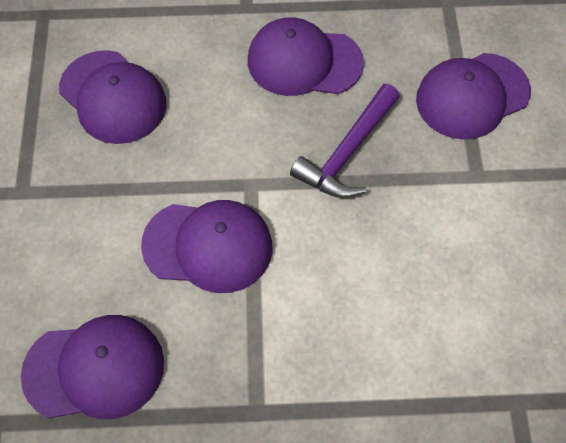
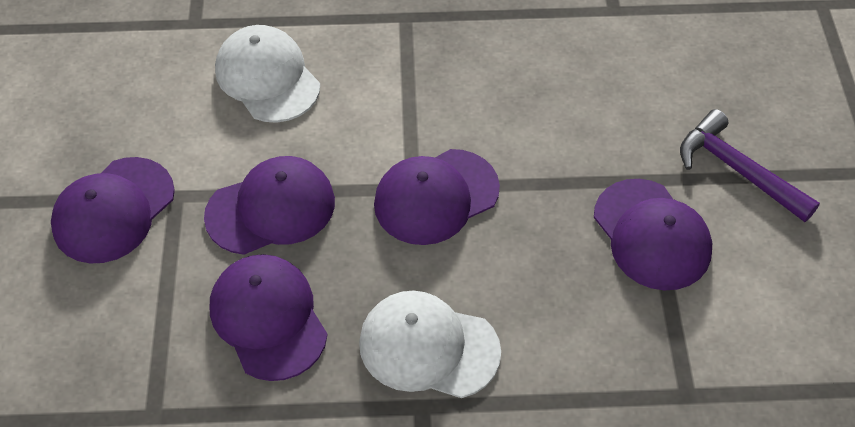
white cap: none = 0 -> [215,25,320,123] [359,290,501,398] = 2

